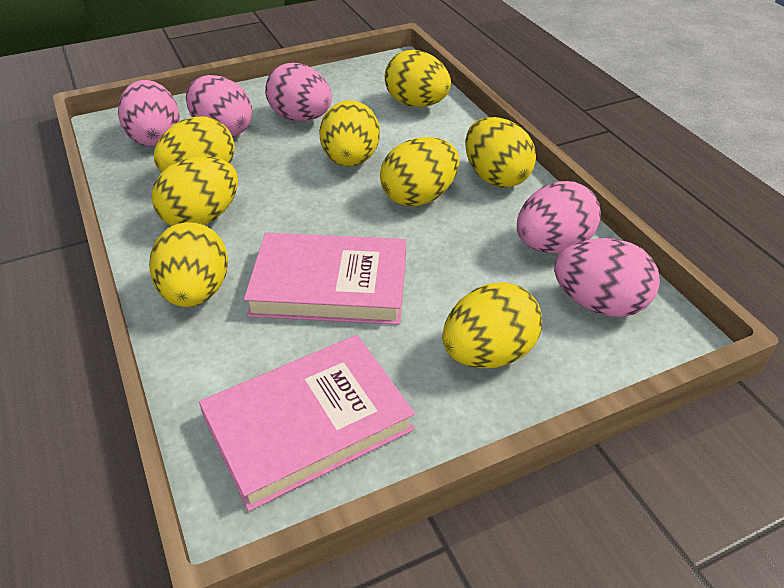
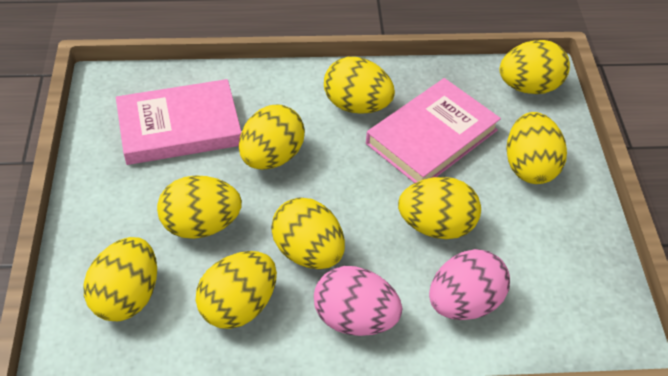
pink egg: [118,80,180,146] [186,75,252,137] [265,63,332,121] [517,181,601,253] [554,238,660,317] = 5 -> [314,266,402,336] [429,249,510,320] = 2
yellow egg: [149,222,228,307] [152,156,238,226] [154,116,235,172] [319,100,380,167] [380,137,460,207] [385,50,451,107] [442,282,542,368] [465,117,536,188] = 8 -> [84,237,157,321] [157,175,242,239] [196,251,277,329] [239,105,305,170] [271,197,345,269] [324,57,395,114] [398,177,481,239] [499,40,570,94] [506,112,567,184] = 9

